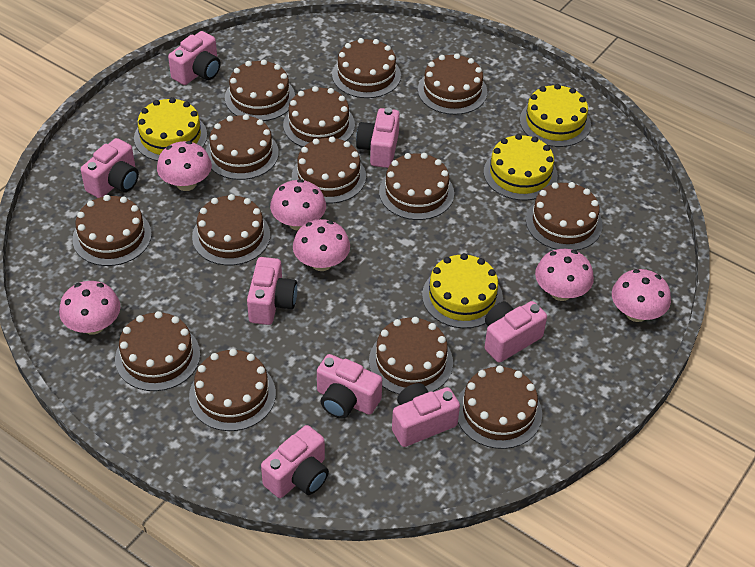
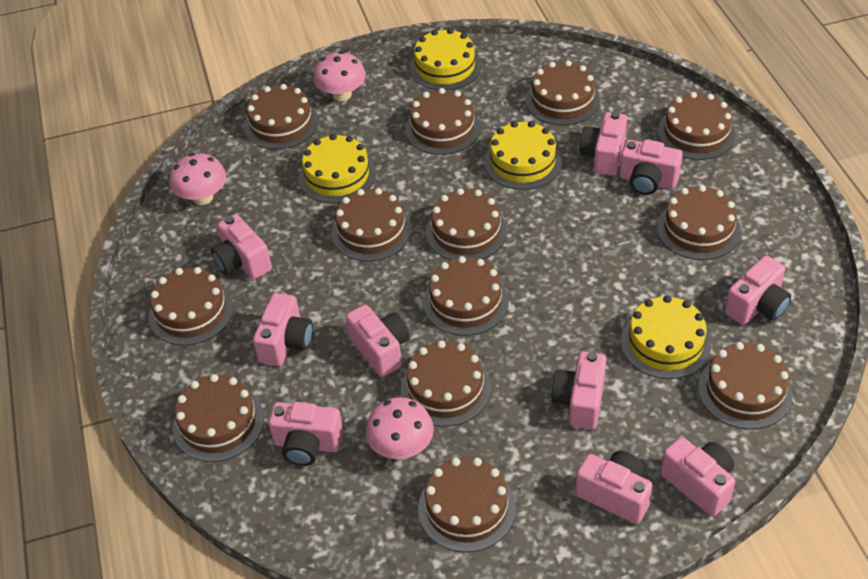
brown cake: [72,195,152,266] [115,311,200,391] [189,349,276,431] [192,194,270,265] [205,114,279,180] [225,59,295,121] [283,86,355,147] [292,136,366,204] [332,38,401,98] [369,317,453,394] [379,153,454,220] [418,53,487,115] [457,366,542,449] [526,182,602,250] = 14 -> [148,267,233,346] [173,374,264,462] [244,84,318,150] [331,188,412,261] [401,340,491,427] [406,88,481,155] [418,457,516,552] [423,256,509,336] [426,188,507,260] [525,60,600,125] [657,185,741,260] [658,92,736,160] [698,342,793,429] = 13
pink camera: [81,138,139,198] [168,31,221,85] [247,257,297,325] [261,425,329,498] [317,354,382,419] [356,107,400,168] [392,383,460,447] [485,301,547,363] = 8 -> [211,214,272,279] [253,293,313,366] [268,402,344,466] [346,305,410,377] [551,351,606,430] [575,451,653,524] [579,111,627,176] [619,139,683,195] [660,437,735,516] [725,256,791,325] = 10
pink mushroom: [59,281,120,335] [157,141,212,191] [270,179,326,231] [293,219,350,271] [535,249,594,301] [612,269,671,322] = 6 -> [170,153,226,205] [313,51,366,101] [365,397,434,459] = 3

